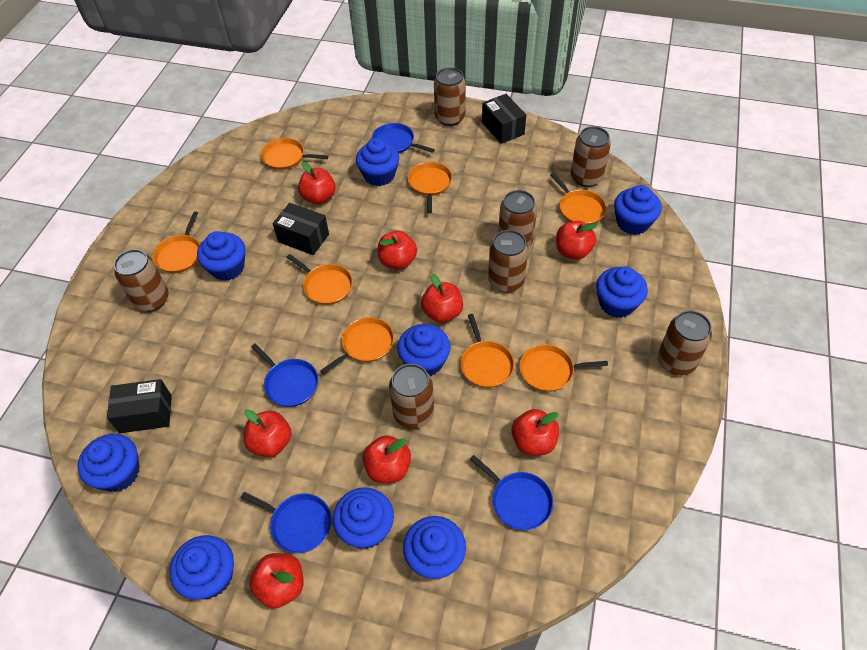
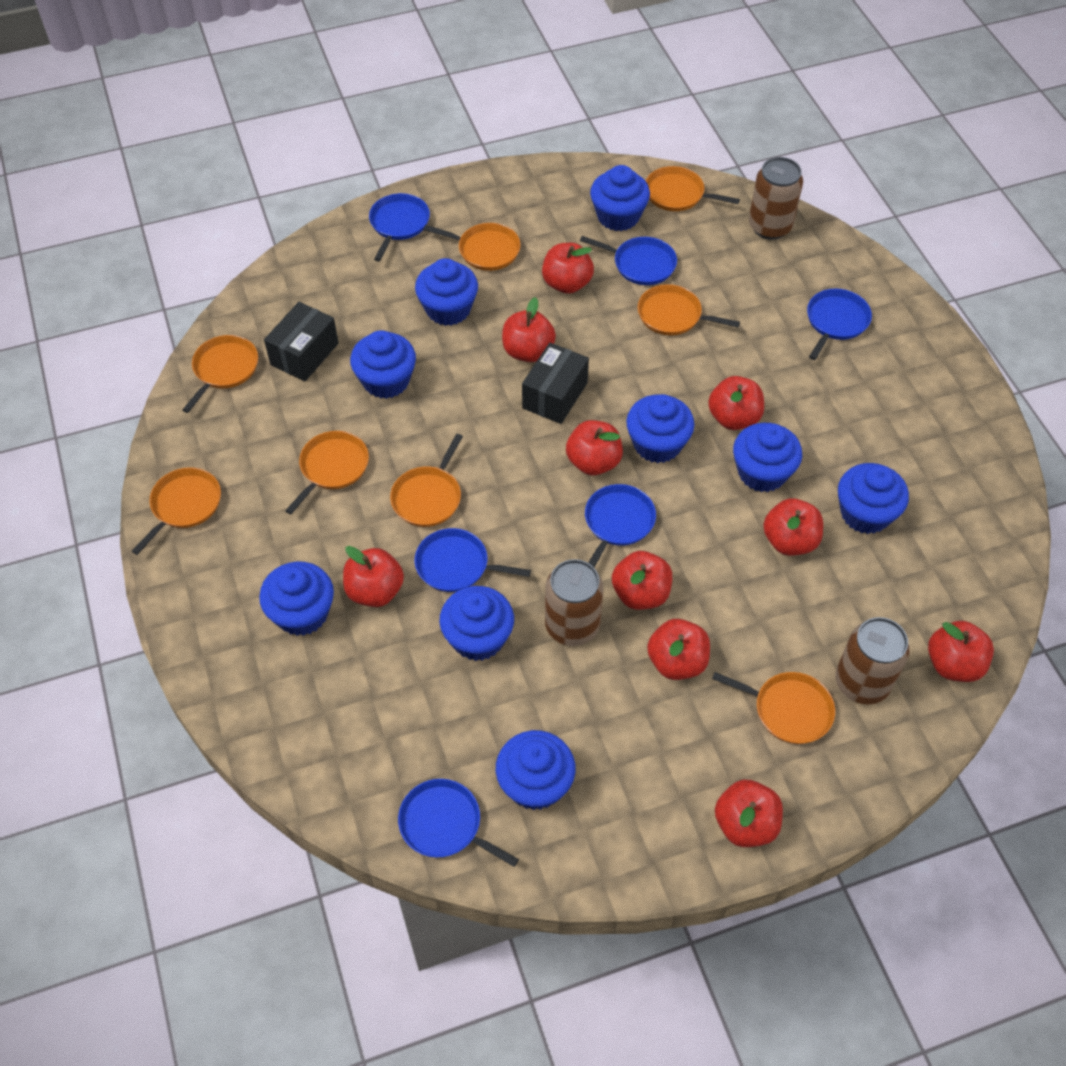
black box: [107,379,172,433] [273,203,329,255] [482,94,526,144] = 3 -> [264,302,339,381] [522,342,589,424] = 2
blue pan: [241,492,332,553] [251,344,318,407] [372,123,435,154] [470,455,553,530] = 4 -> [369,193,430,262] [398,779,519,867] [415,528,531,592] [580,236,677,285] [585,484,656,567] [807,289,872,360] = 6
brown can: [114,249,169,311] [389,364,434,429] [434,67,466,126] [488,230,528,293] [498,190,537,247] [571,126,611,187] [658,311,712,375] = 7 -> [545,559,603,646] [749,157,803,240] [836,617,909,704] = 3
red apple: [243,409,291,457] [249,553,303,609] [298,162,336,204] [362,435,411,483] [378,231,417,270] [421,274,463,323] [511,409,559,456] [556,221,597,260] = 8 -> [343,546,404,607] [502,297,556,362] [542,243,594,294] [566,420,623,475] [612,551,672,610] [647,619,710,680] [708,376,764,430] [715,780,783,847] [763,498,823,556] [928,621,994,682] = 10

